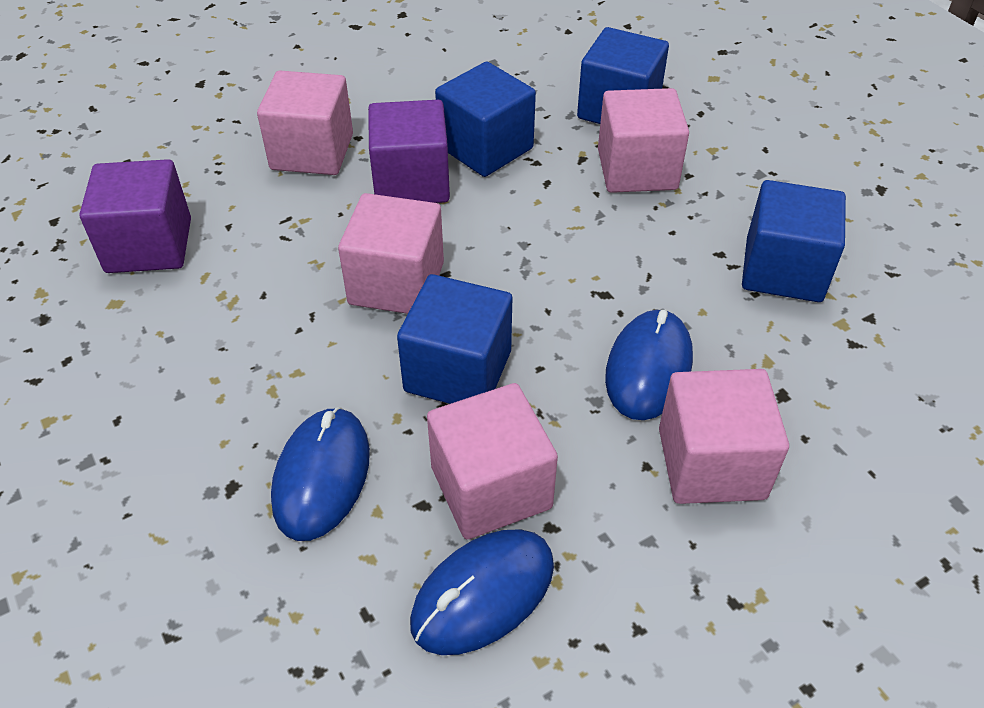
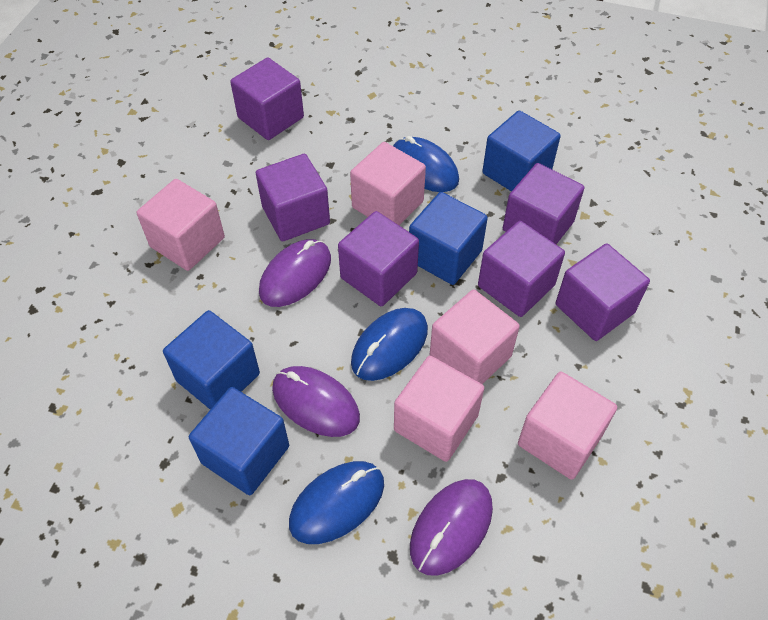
purple cube: [80,159,191,273] [368,100,450,203] = 2 -> [230,58,304,140] [256,154,330,241] [338,211,419,306] [478,221,565,317] [503,163,584,244] [556,243,650,341] = 6
purple mouse: none = 0 -> [259,239,331,307] [272,366,360,437] [410,479,493,576] = 3

